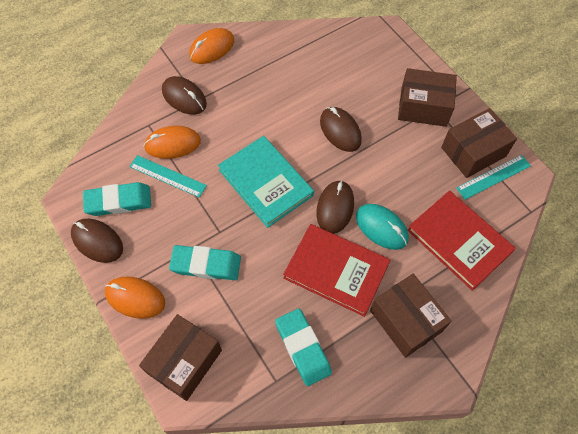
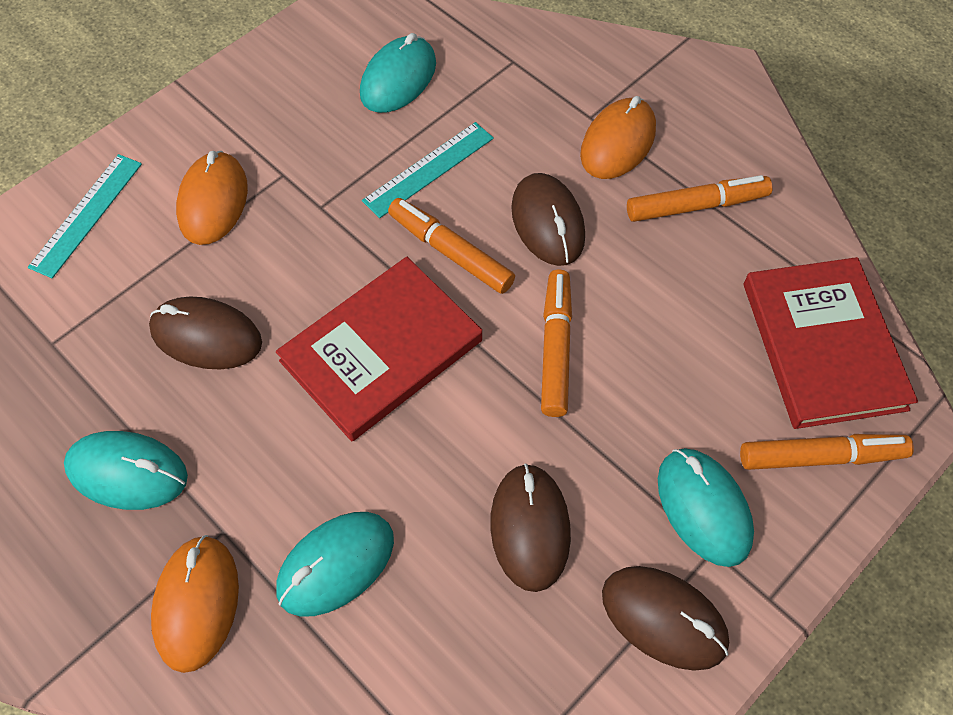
brown box: [139,314,222,401] [370,274,451,358] [398,68,457,127] [441,108,517,178] = 4 -> none = 0
orange marker: none = 0 -> [388,198,515,294] [541,269,572,417] [627,175,772,222] [740,434,914,470] = 4
turquoise book: [218,136,314,228] = 1 -> none = 0
turquoise eraser: [83,182,151,216] [169,245,241,280] [275,308,332,386] = 3 -> none = 0
turquoise mouse: [356,204,408,250] = 1 -> [64,431,188,510] [276,512,394,617] [360,33,436,113] [658,448,754,567] = 4

